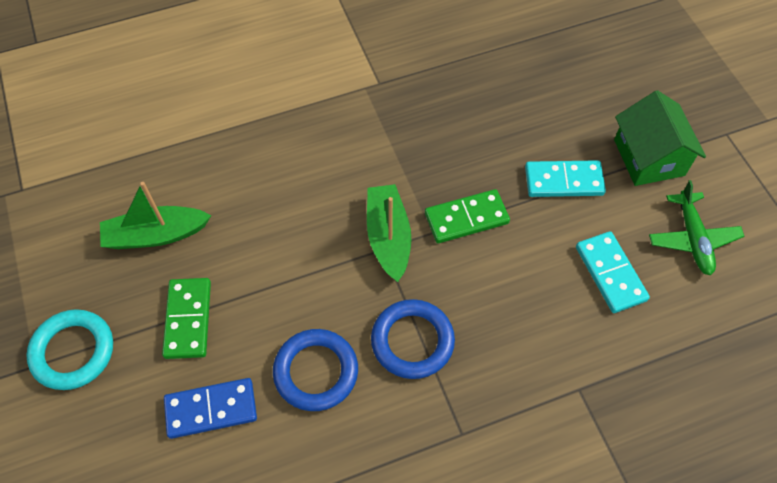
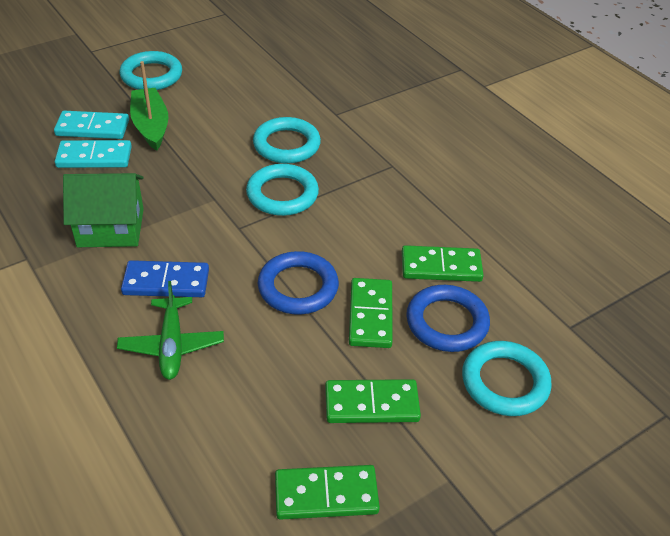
green boat: [100,182,212,249] [367,184,411,282] = 2 -> [130,61,168,151] = 1
green domino: [162,278,211,359] [425,189,510,243] = 2 -> [275,465,380,520] [325,379,421,423] [349,278,393,348] [402,245,484,282] = 4
turquoise ring: [26,309,113,390] = 1 -> [119,51,182,90] [246,164,319,216] [253,117,321,164] [462,341,552,416] = 4

